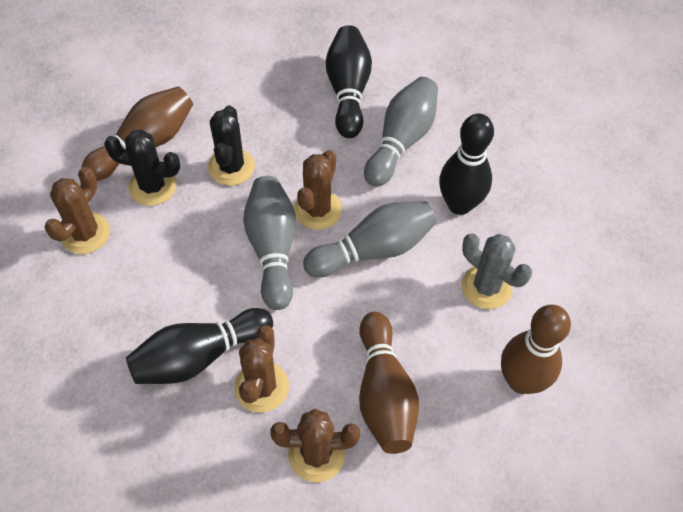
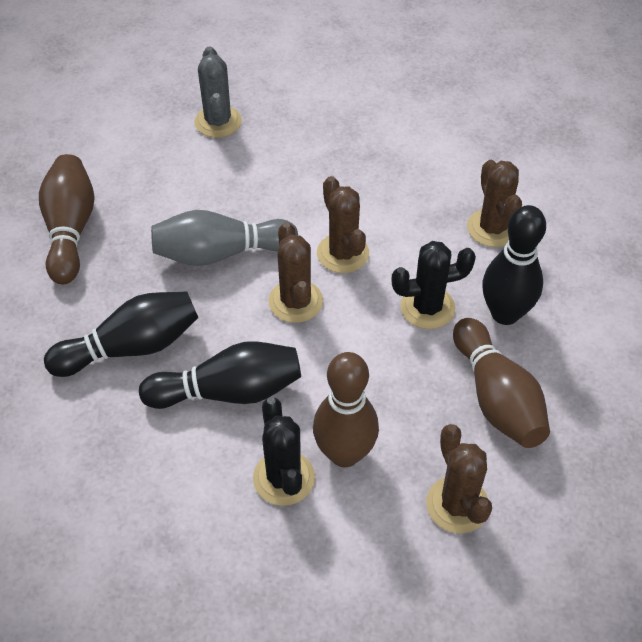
grey bowling pin: [243,176,296,310] [303,201,436,278] [364,77,438,187] = 3 -> [151,210,298,266] = 1

